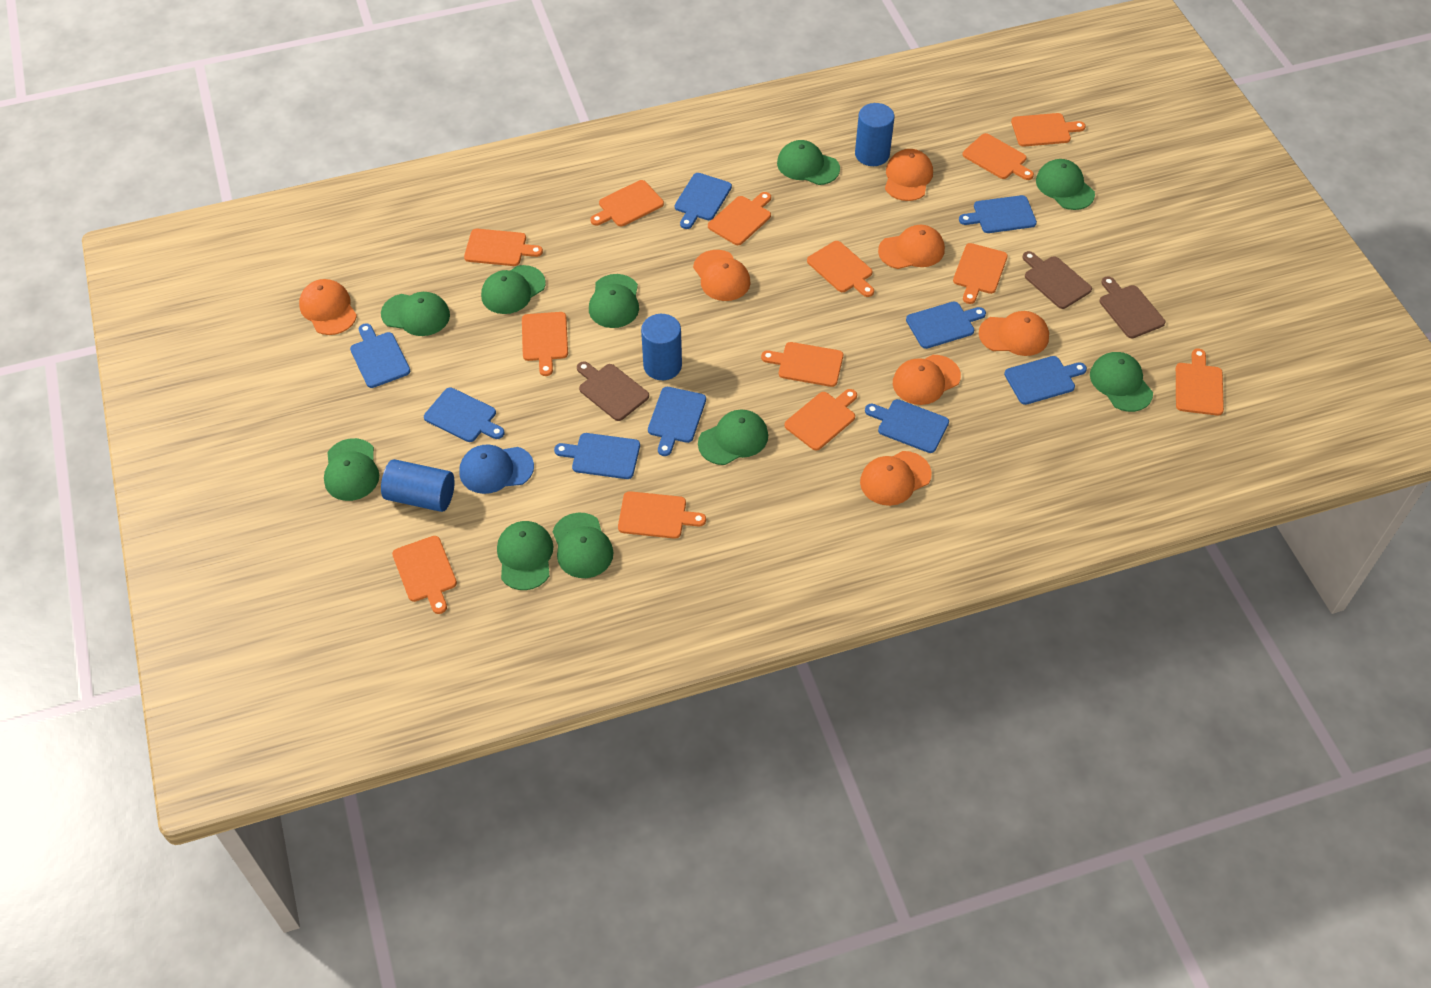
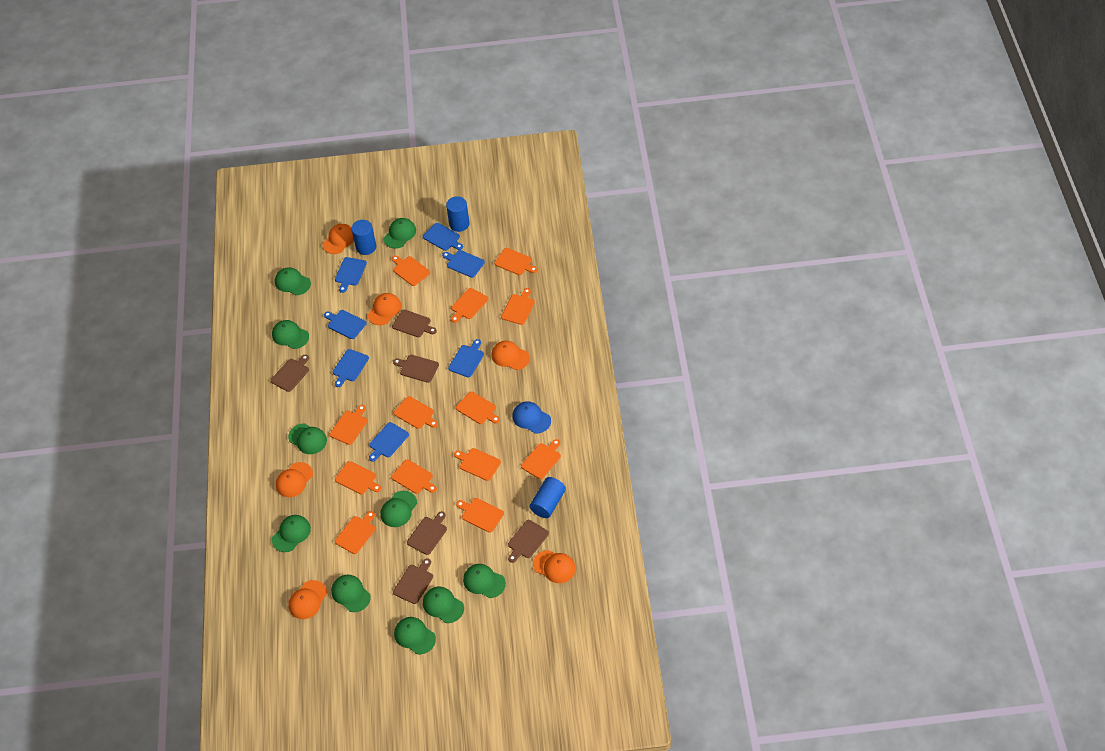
blue cutting board: [350,323,410,388] [424,388,504,442] [554,433,640,479] [648,387,706,456] [675,173,732,229] [865,399,949,453] [906,302,986,349] [959,195,1037,233] [1004,356,1087,405] = 9 -> [324,310,367,339] [333,349,369,387] [335,257,367,293] [369,422,409,462] [423,223,463,251] [442,250,485,278] [448,339,484,377] = 7
brown cutting board: [577,361,649,421] [1022,251,1092,309] [1099,276,1165,338] = 3 -> [271,354,309,392] [392,310,437,337] [393,355,439,383] [393,558,433,604] [407,511,447,555] [508,520,549,563] = 6
orange cap: [299,279,357,335] [693,250,751,301] [860,451,932,506] [878,225,945,269] [885,149,933,201] [893,355,961,405] [979,311,1049,356] = 7 -> [276,462,313,497] [288,580,327,619] [323,224,354,254] [368,293,401,325] [491,341,530,370] [533,550,576,583] = 6

